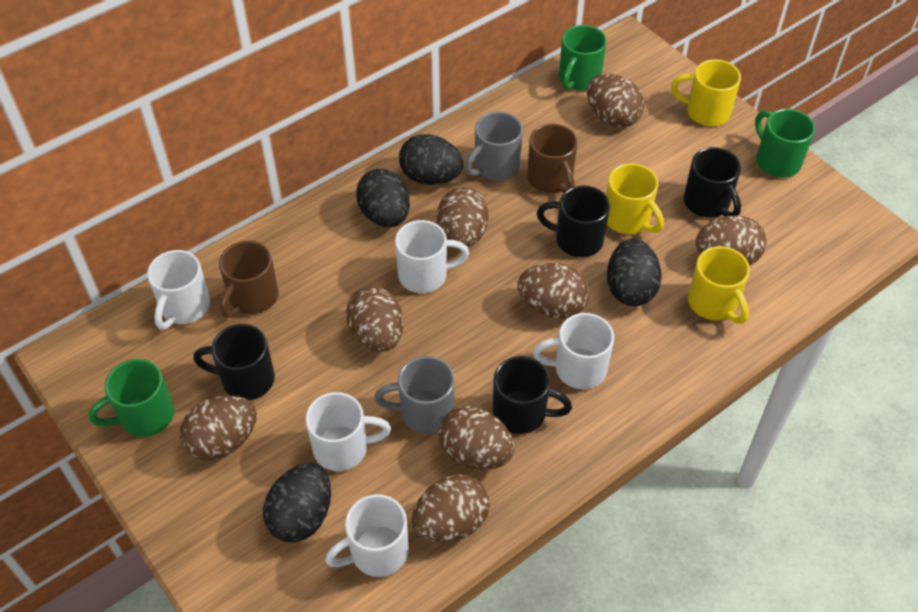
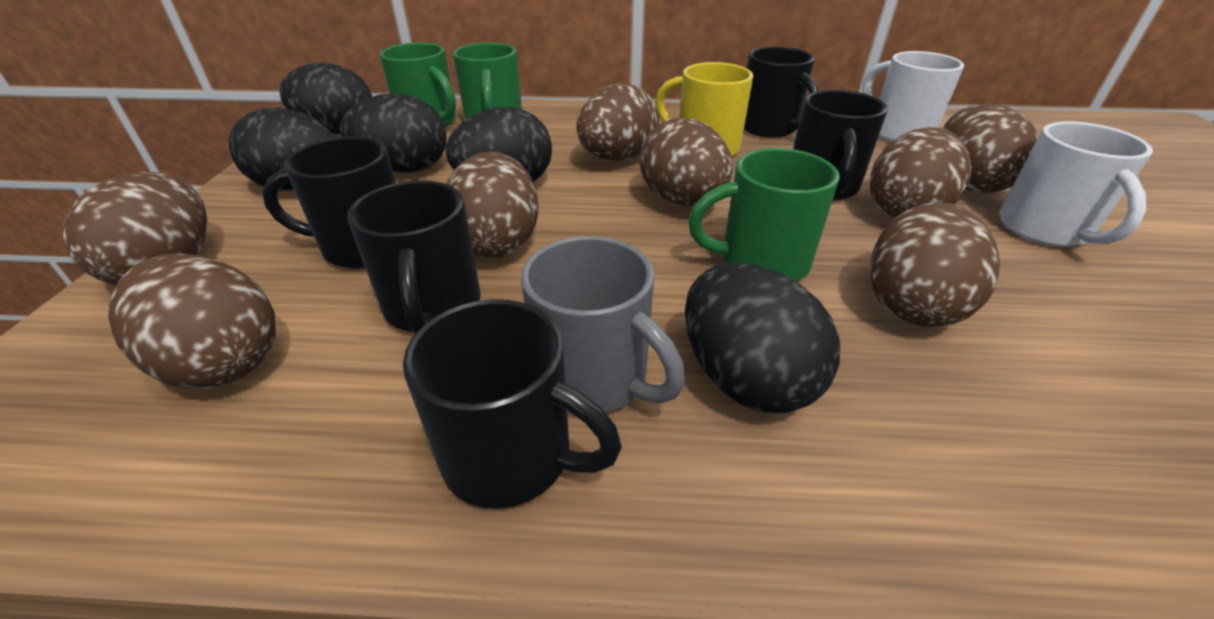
black egg: [263,463,331,543] [356,169,410,227] [399,134,464,185] [607,239,662,306] = 4 -> [229,108,335,190] [280,63,372,134] [340,93,447,173] [446,107,552,182] [685,263,840,413] = 5
black mug: [193,324,275,400] [493,356,572,434] [537,185,610,257] [684,147,741,218] = 4 -> [262,136,396,268] [347,180,481,334] [403,299,622,509] [744,47,819,138] [793,90,888,201] = 5
brown mug: [219,241,279,318] [527,124,578,193] = 2 -> none = 0
grey mug: [374,356,455,434] [465,112,523,181] = 2 -> [521,236,685,413] = 1
white mug: [147,250,210,330] [305,392,391,471] [325,494,409,577] [395,220,469,293] [533,313,614,389] = 5 -> [862,51,964,141] [999,121,1153,247] = 2
yellow mug: [606,163,664,234] [671,59,741,126] [688,246,750,324] = 3 -> [655,62,753,156] = 1

